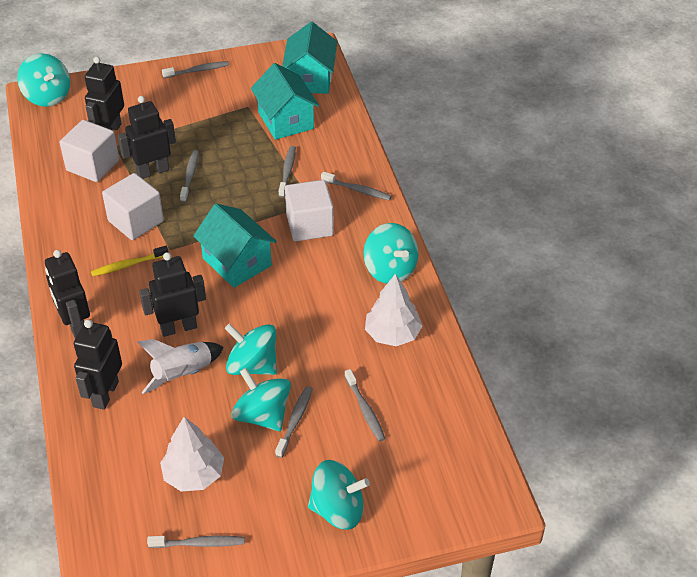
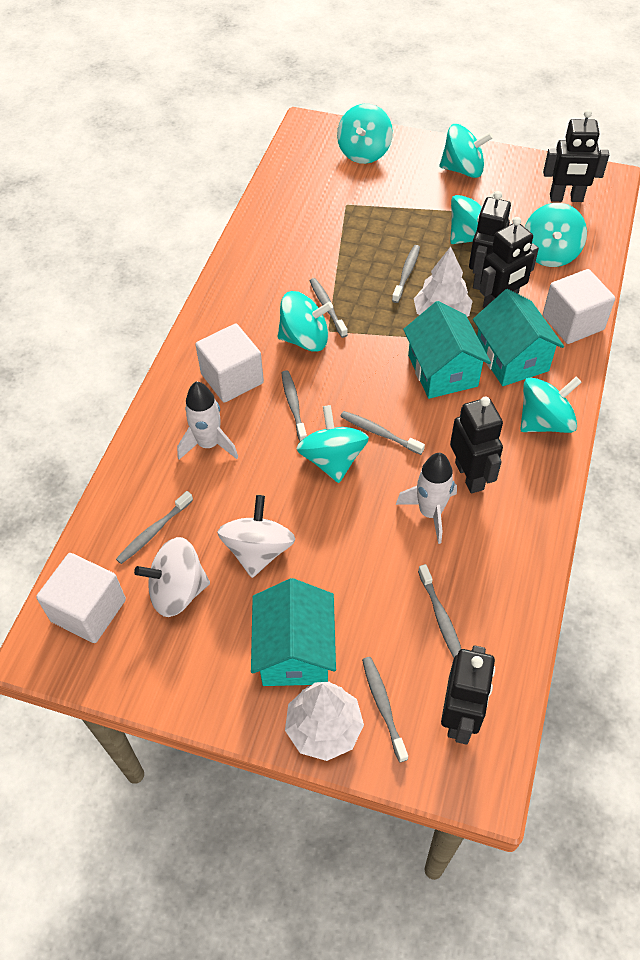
turquoise spinning top: [17,54,70,107] [225,323,277,375] [231,368,291,431] [308,460,370,530] [363,223,418,284] = 5 -> [277,291,333,352] [296,405,369,483] [337,104,393,164] [439,124,493,178] [450,191,496,244] [520,377,582,433] [525,203,587,267] = 7
white rocket: [137,339,224,394] = 1 -> [177,381,238,460] [396,453,457,544] = 2
white spinning top: none = 0 -> [134,537,210,617] [217,495,295,578] = 2
yellow toothbrush: [91,246,169,277] = 1 -> none = 0

